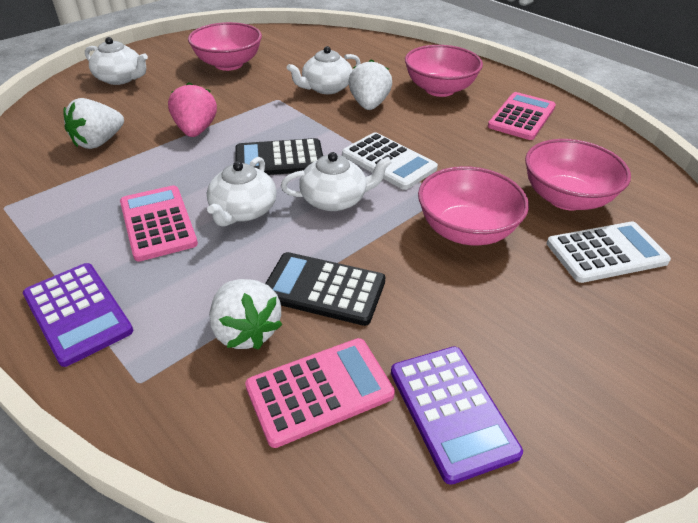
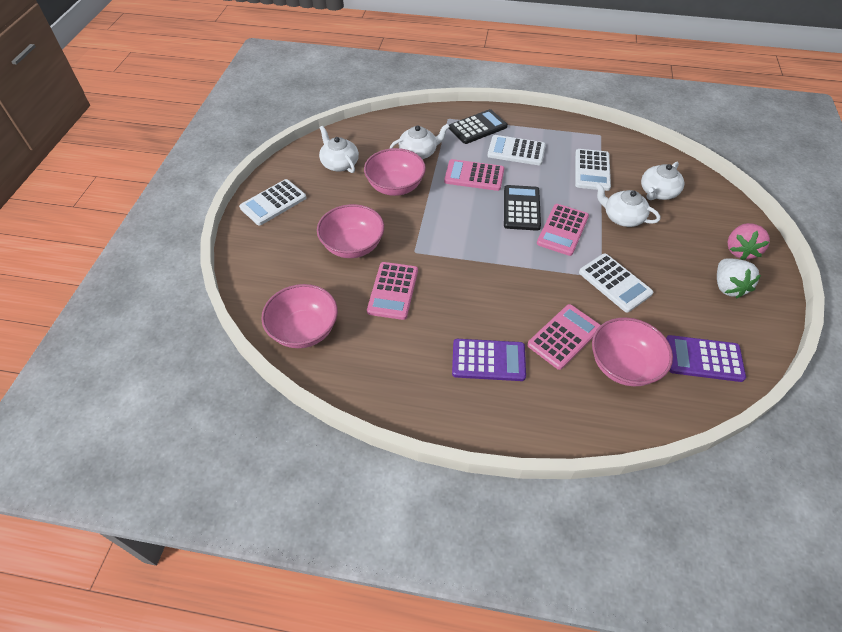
pink calculator: [120,185,198,262] [245,338,395,448] [488,92,556,140] = 3 -> [367,262,418,320] [444,159,504,191] [527,304,600,370] [537,204,589,256] = 4
white calculator: [342,132,438,190] [547,221,671,283] = 2 -> [239,179,306,226] [487,135,546,165] [575,149,611,191] [579,253,653,312] = 4
white strawberry: [63,98,124,149] [209,279,282,350] [348,59,392,110] = 3 -> [717,258,761,298] = 1

